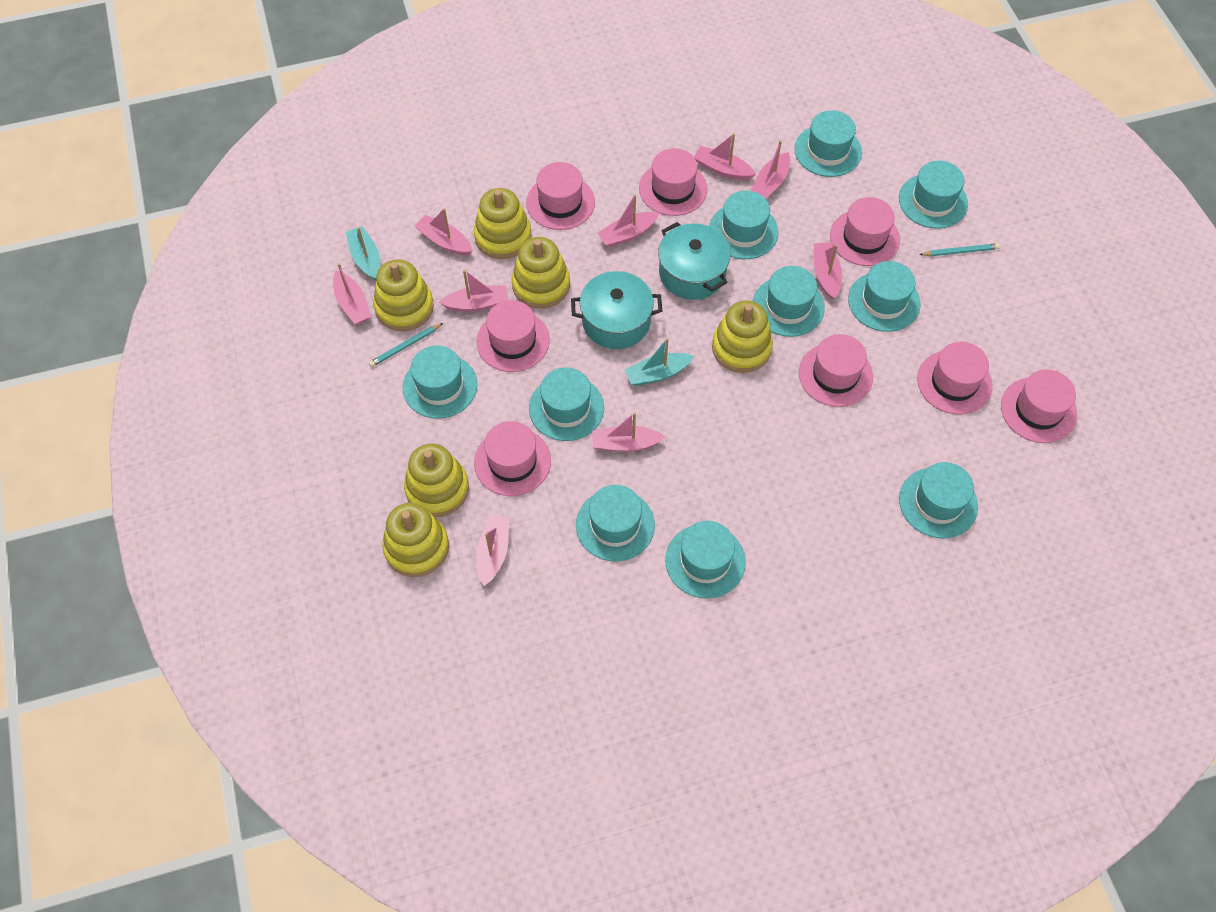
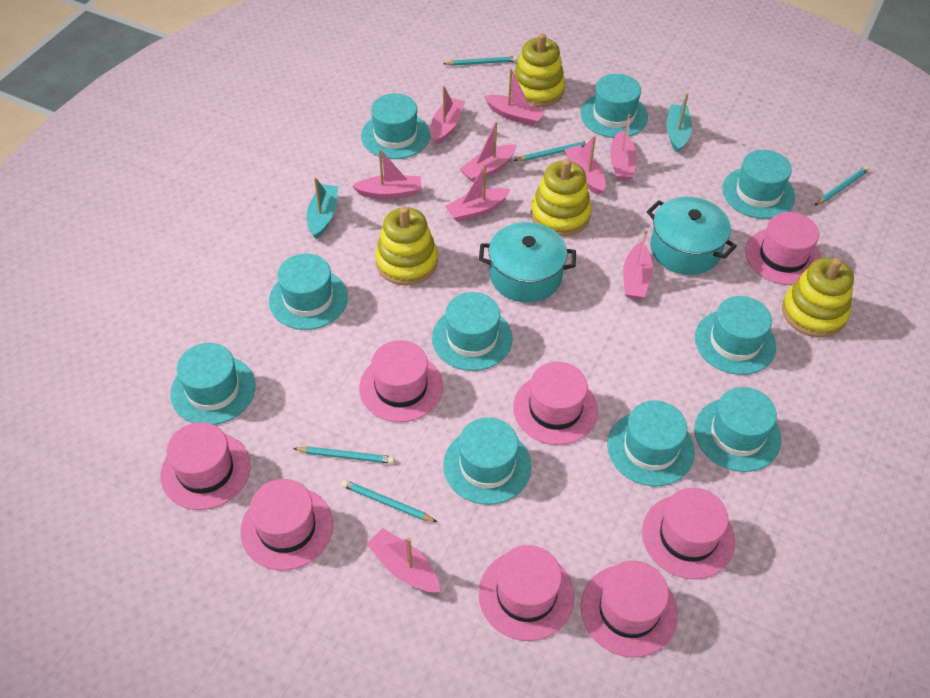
turquoise pencil: [369,323,443,367] [919,243,1000,256] = 2 -> [293,446,395,464] [342,480,437,522] [443,56,518,66] [514,140,589,161] [814,166,869,206] = 5
yellow stacking toy: [373,259,434,331] [382,503,449,577] [404,443,469,517] [474,188,531,259] [511,237,570,309] [712,300,773,373] = 6 -> [375,206,438,286] [511,33,565,108] [531,159,592,236] [782,258,854,337] = 4

